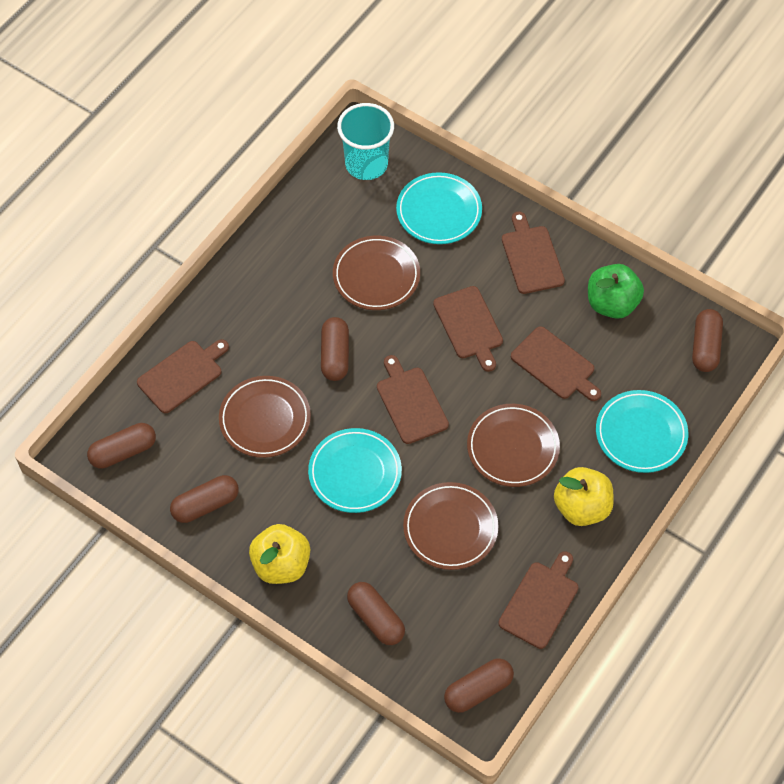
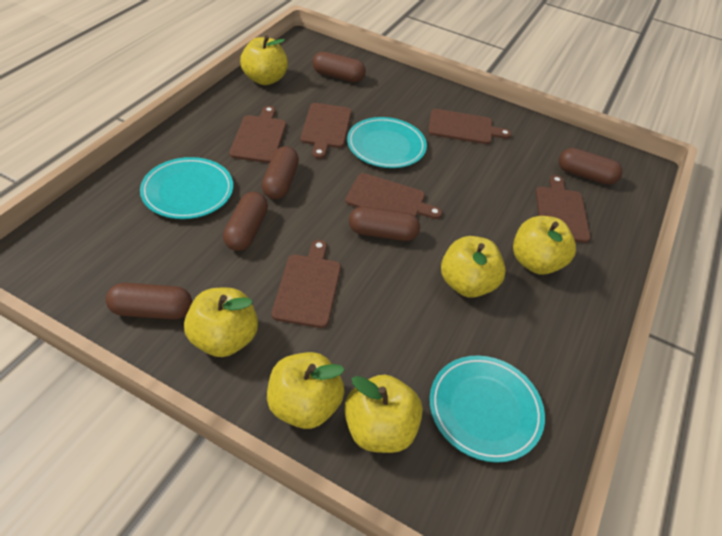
brown plate: [219,376,311,458] [333,236,420,310] [403,482,498,570] [467,404,560,487] = 4 -> none = 0
green apple: [588,264,644,319] = 1 -> none = 0
turquoise cup: [337,103,394,180] = 1 -> none = 0
yellow apple: [249,524,310,584] [554,467,614,526] = 2 -> [184,287,258,357] [240,35,288,85] [267,352,345,429] [344,375,423,453] [441,236,506,298] [513,216,576,274] = 6

